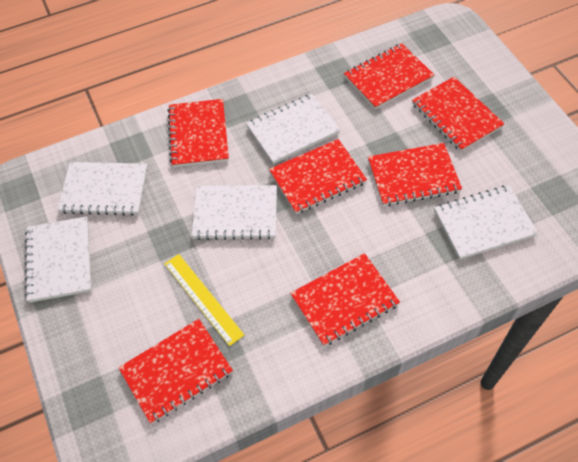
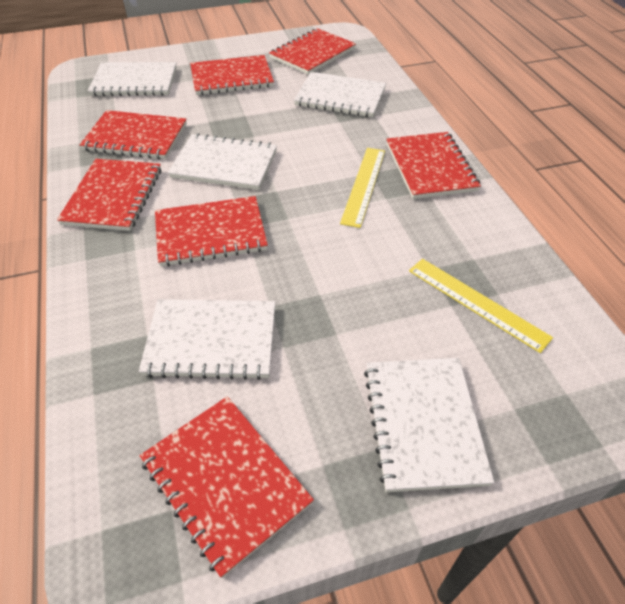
yellow ruler: [164,254,244,346] = 1 -> [340,148,385,228] [409,259,553,353] = 2

